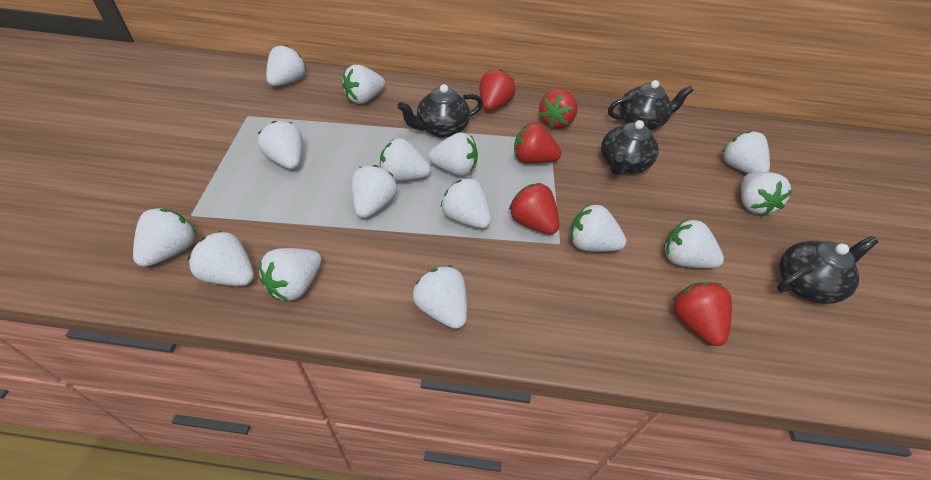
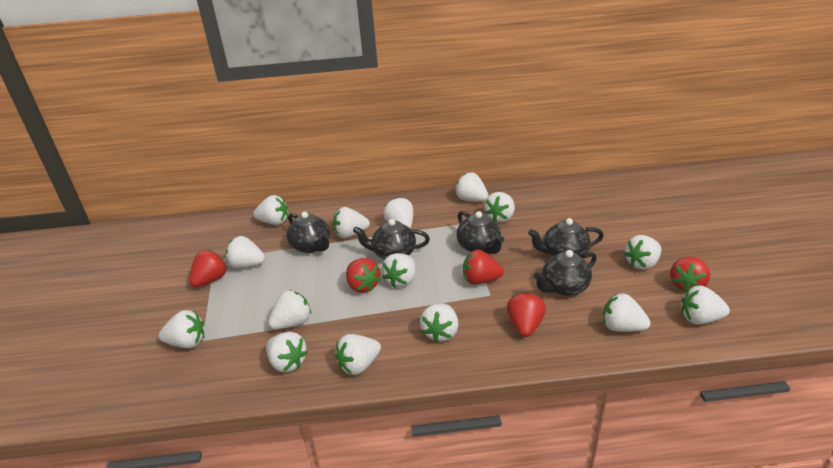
black teapot: [397,84,483,138] [601,119,659,175] [608,80,693,130] [777,236,878,304] = 4 -> [286,212,330,253] [353,219,430,259] [456,211,504,254] [528,218,604,258] [534,250,597,296] = 5

